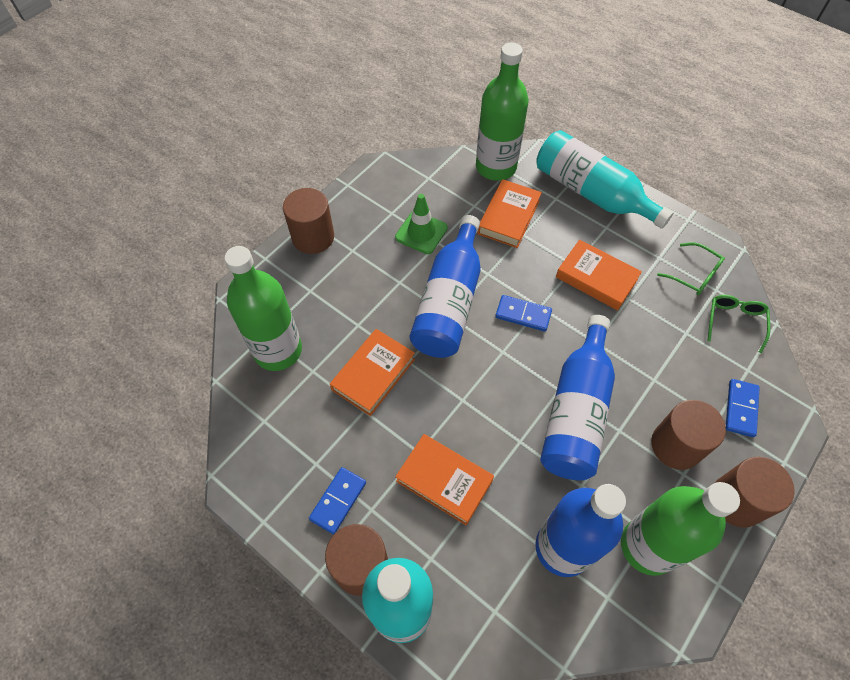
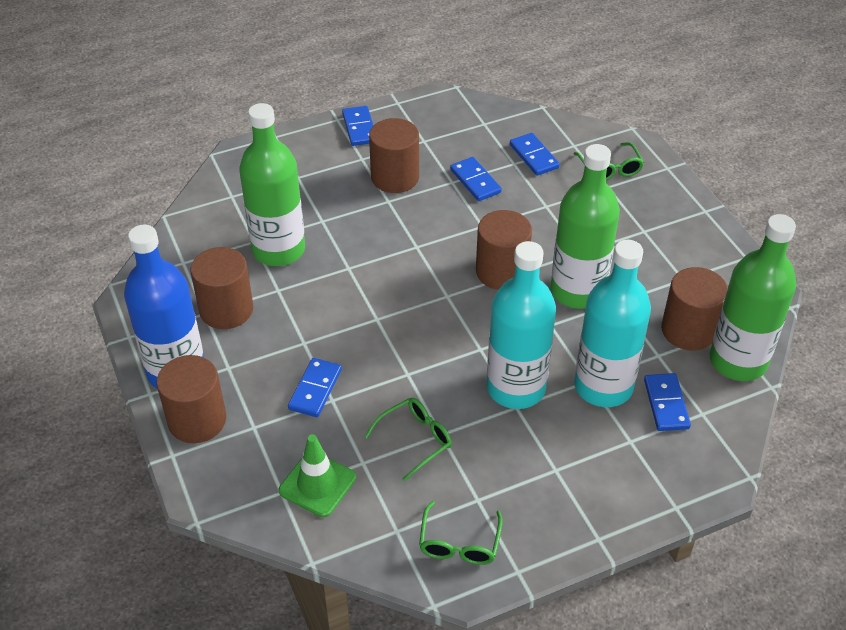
blue bottle: [410,215,481,358] [535,484,626,577] [540,315,615,480] = 3 -> [124,225,204,389] = 1
blue domino: [309,467,366,534] [495,295,552,332] [726,379,760,437] = 3 -> [288,358,342,417] [342,106,374,146] [450,157,502,201] [510,133,560,176] [644,373,691,431] = 5
brown cylinder: [283,188,334,254] [325,524,388,596] [651,400,726,470] [715,457,795,528] = 4 -> [157,355,226,443] [190,247,253,329] [369,118,419,193] [476,210,532,290] [661,267,728,351] = 5
green glasses: [657,242,725,295] [707,295,770,353] = 2 -> [365,398,452,481] [419,501,503,565] [573,142,644,181] = 3
orange book: [330,329,415,416] [395,434,494,525] [477,179,542,248] [556,240,642,310] = 4 -> none = 0

